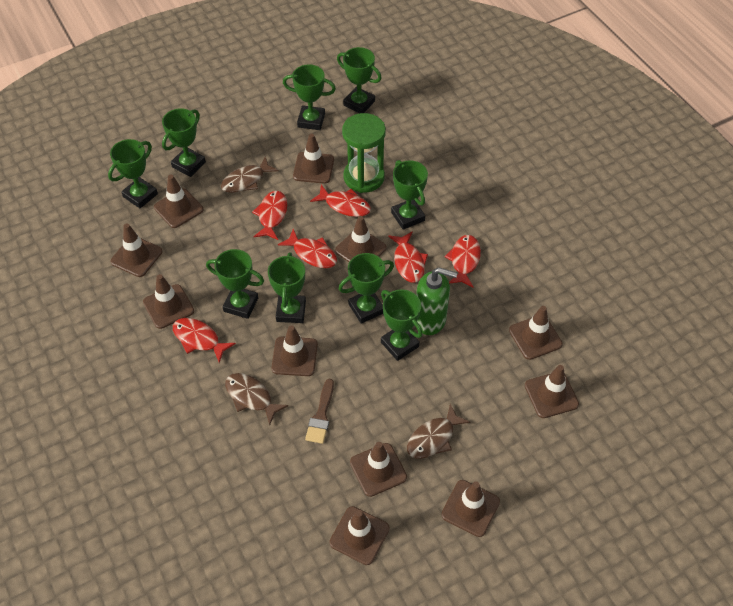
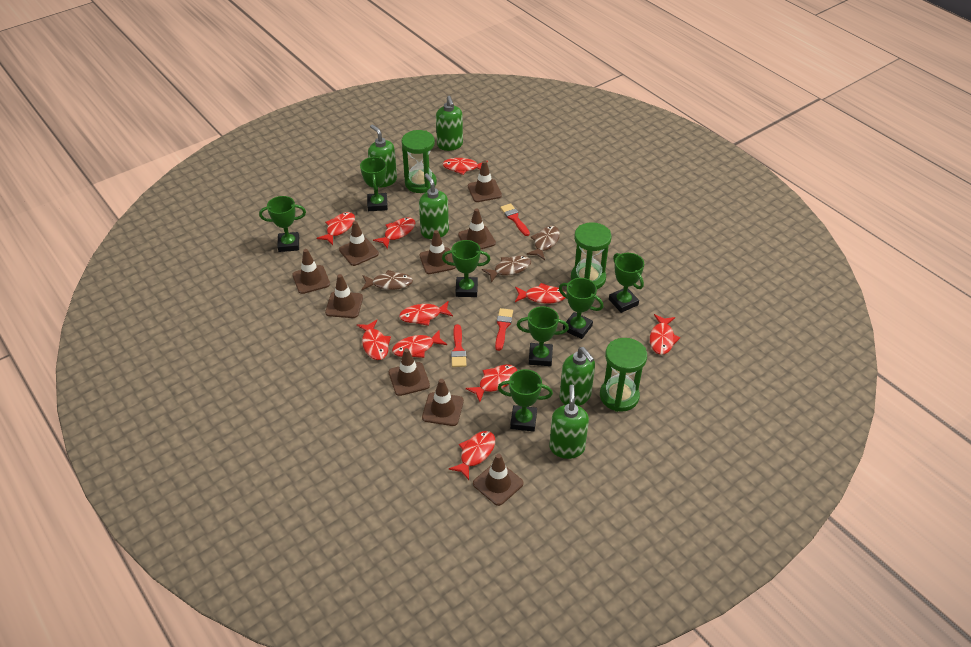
brown brush: [305,379,334,444] = 1 -> none = 0
brown traffic cone: [110,224,162,277] [143,274,194,329] [154,175,203,228] [271,325,318,376] [293,134,334,184] [329,506,390,565] [335,216,387,262] [350,442,407,497] [441,480,500,537] [509,306,563,360] [525,365,579,418] = 11 -> [292,249,330,294] [325,274,363,318] [339,221,379,266] [389,348,430,396] [419,230,456,274] [422,379,464,426] [458,208,496,250] [468,161,502,202] [473,453,524,506] = 9
green hourglass: [342,113,386,193] = 1 -> [401,130,437,193] [571,222,612,289] [600,338,647,412] = 3
green soap dispenser: [416,267,457,335] = 1 -> [368,124,397,187] [419,173,449,239] [436,96,463,151] [549,385,589,459] [560,347,595,406] = 5
green trophy: [108,139,158,208] [162,108,206,177] [206,249,264,319] [268,252,306,323] [283,64,336,130] [337,47,382,113] [339,253,394,324] [381,289,423,361] [391,160,428,230] = 9 -> [259,196,306,252] [360,156,388,211] [442,240,491,297] [498,369,553,432] [517,306,569,366] [559,278,604,339] [609,253,644,313] = 7
red brush: none = 0 -> [451,324,467,367] [495,308,513,351] [500,203,530,236] = 3
red fish: [173,318,236,363] [252,191,287,240] [278,229,337,268] [310,185,371,217] [388,231,428,283] [445,235,481,288] = 6 -> [317,212,355,245] [357,320,391,360] [373,217,415,249] [392,329,447,358] [399,301,453,326] [443,158,488,175] [448,431,495,480] [465,364,517,402] [515,283,566,304] [650,314,680,355] = 10

